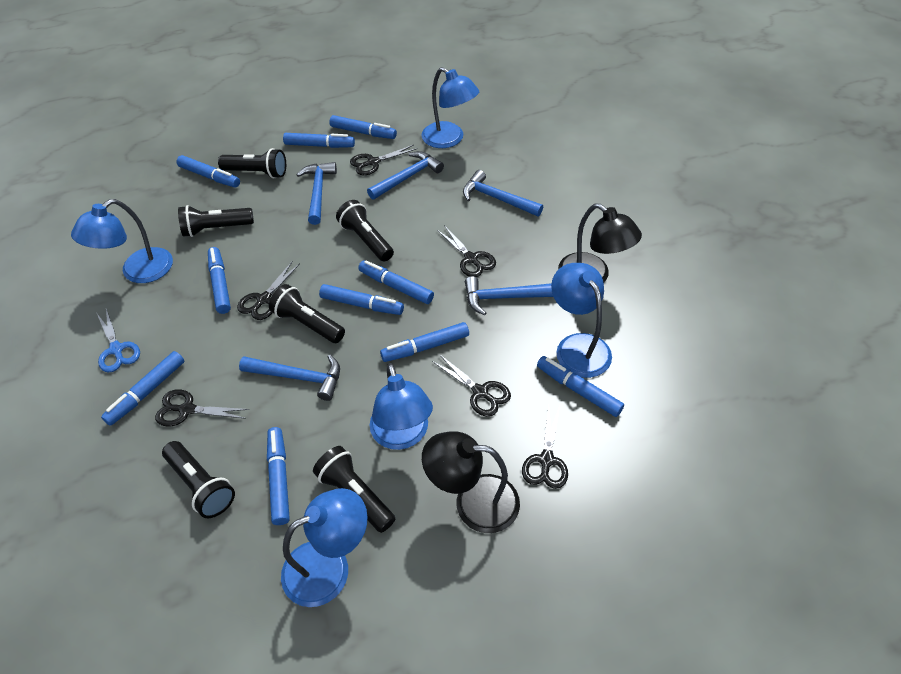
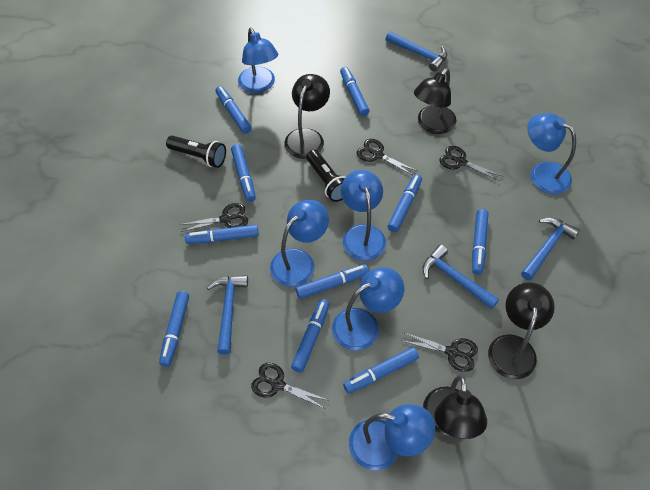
black flashlight: [162,441,235,518] [178,205,254,237] [218,148,286,178] [269,284,345,343] [313,446,395,533] [336,200,394,262] = 6 -> [166,136,226,168] [306,150,345,202] = 2
black lamp: [422,431,520,533] [558,203,642,282] = 2 -> [284,74,330,159] [414,68,457,134] [423,375,487,439] [488,282,555,379] = 4
black scissors: [155,389,249,427] [237,261,300,320] [350,145,418,175] [432,354,511,417] [437,225,496,277] [522,405,568,489] = 6 -> [179,203,248,232] [251,363,327,408] [357,139,417,175] [403,332,478,372] [439,146,502,181] = 5
blue hammer: [239,355,340,401] [296,162,337,225] [367,151,444,200] [463,170,543,216] [465,276,553,315] = 5 -> [207,275,248,355] [385,32,447,72] [422,245,499,309] [521,218,580,281] = 4
blue lamp: [71,199,173,283] [281,488,368,607] [369,363,433,450] [421,67,479,148] [551,263,612,378] = 5 -> [238,28,278,93] [270,200,329,287] [332,267,404,351] [341,170,386,261] [349,404,435,470] [528,113,576,194] = 6
blue scissors: [97,309,140,373] = 1 -> none = 0

